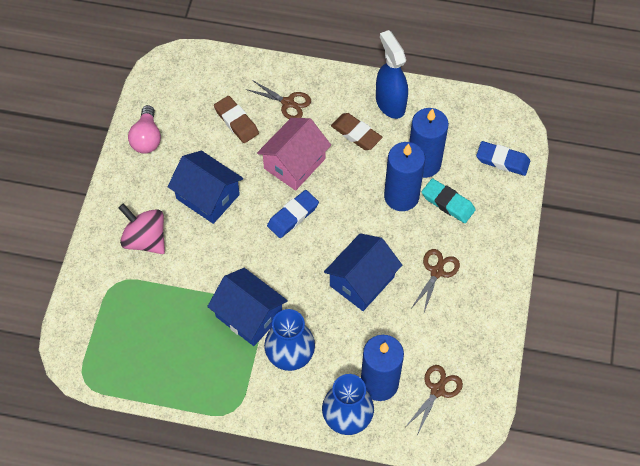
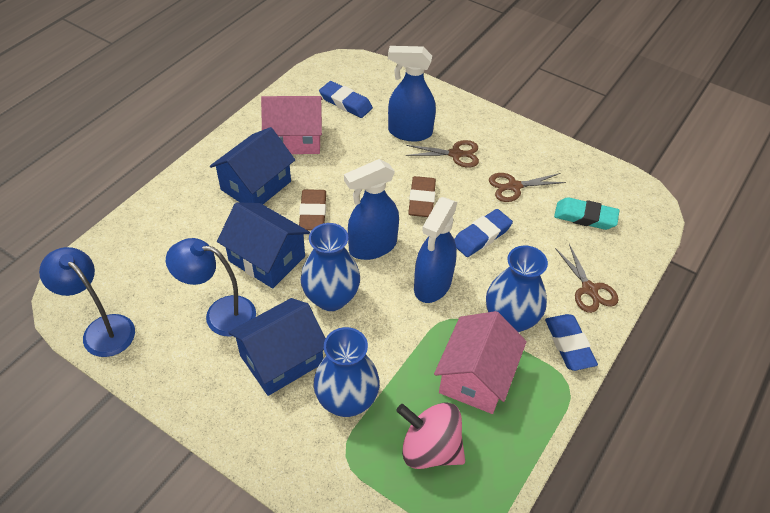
blue candle: [361,335,404,401] [384,142,425,211] [409,108,449,178] = 3 -> none = 0
blue eraser: [267,190,319,238] [476,141,530,176] = 2 -> [319,81,373,118] [454,209,513,257] [545,314,598,371] = 3
blue lamp: none = 0 -> [39,247,135,357] [166,238,256,337] = 2
blue spray bottle: [376,30,408,119] = 1 -> [344,159,399,260] [388,46,436,141] [414,197,457,303] = 3
blue vase: [264,309,315,371] [322,374,374,435] = 2 -> [301,223,360,311] [314,327,380,417] [486,246,548,333] = 3
pink house: [257,118,331,191] = 1 -> [261,96,322,154] [434,311,527,414] = 2
pink light bulb: [128,105,161,154] = 1 -> none = 0

